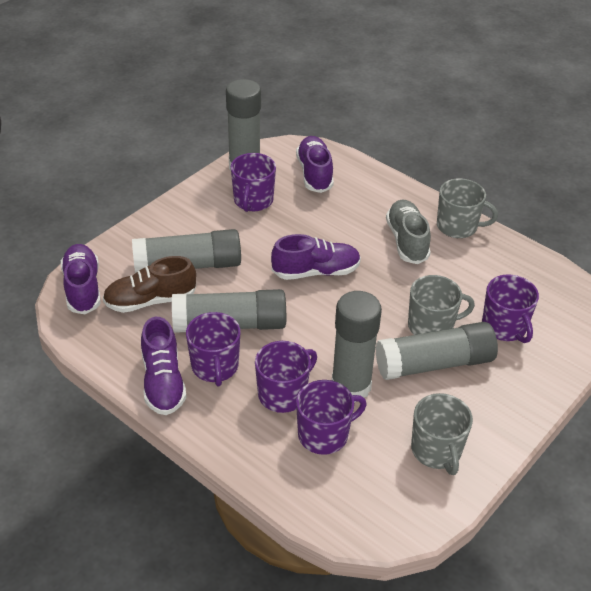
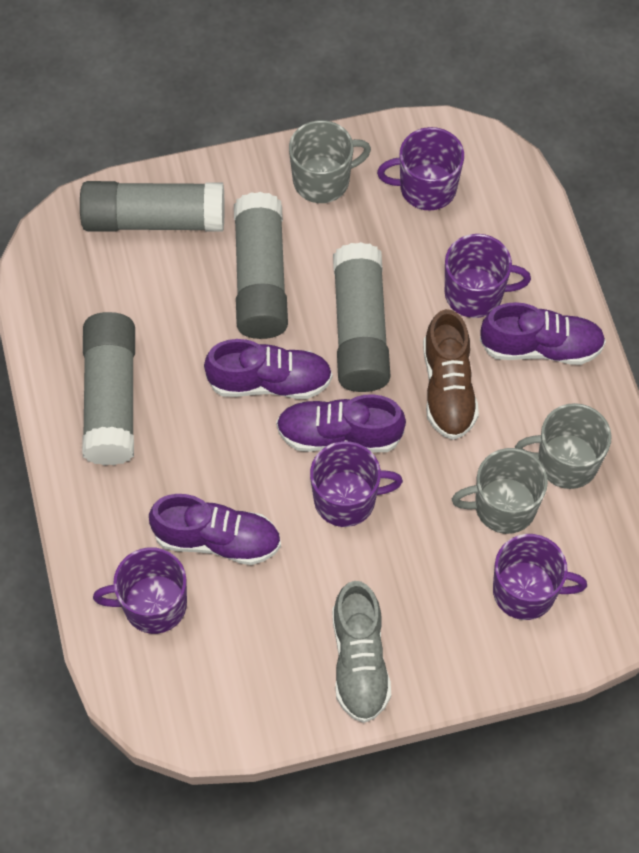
grey glue stick: [132,229,241,273] [172,289,286,333] [226,79,261,170] [332,291,382,402] [376,322,498,380] = 5 -> [80,181,225,232] [82,312,135,465] [234,192,288,339] [333,242,390,392] = 4

